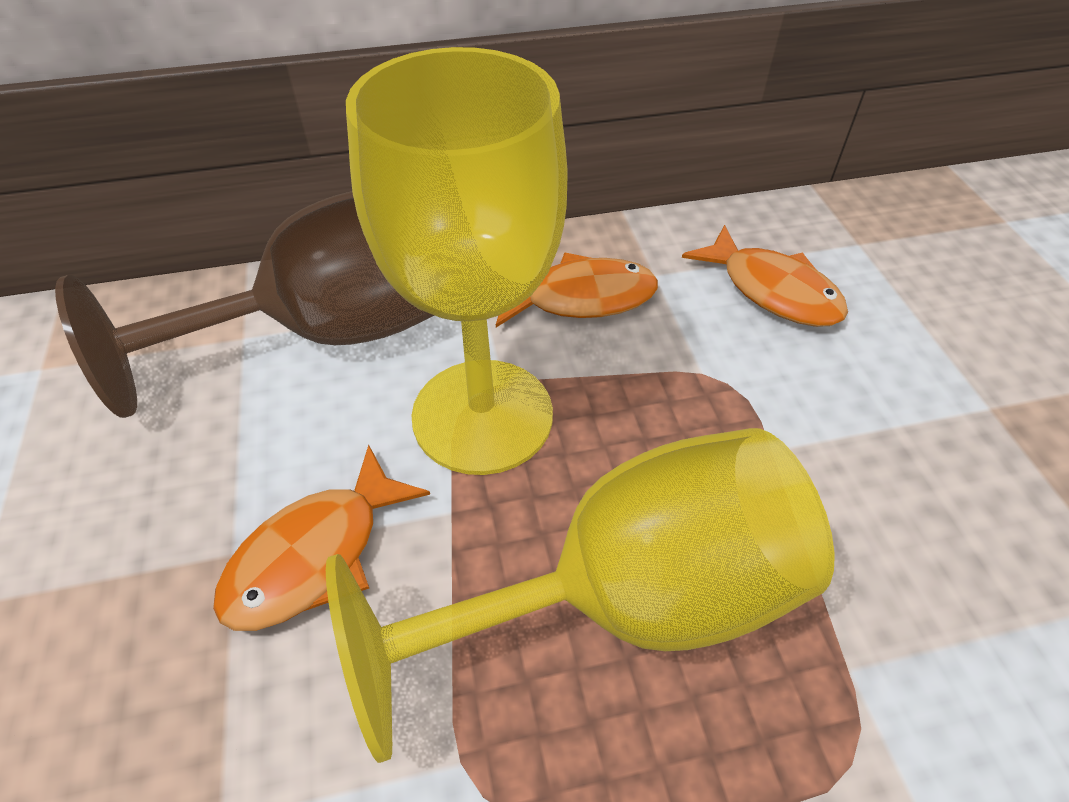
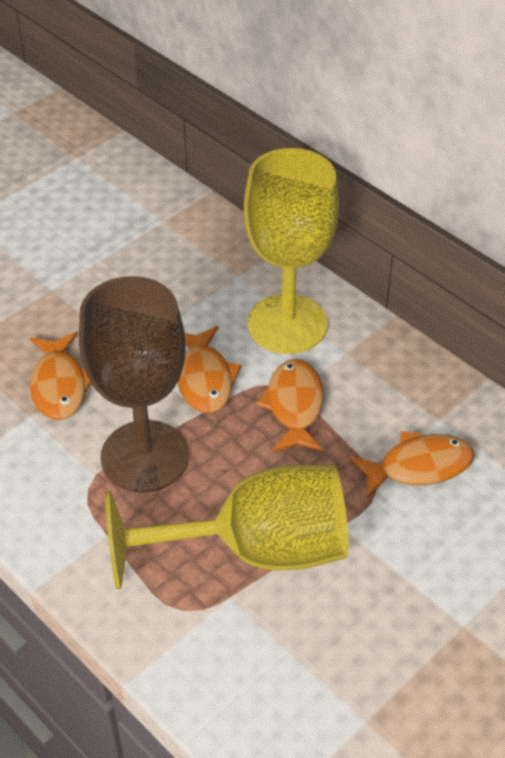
orange fish: [213,445,430,631] [496,253,658,328] [682,225,848,327] = 3 -> [30,332,91,420] [177,326,242,413] [256,359,324,452] [350,431,474,499] = 4

